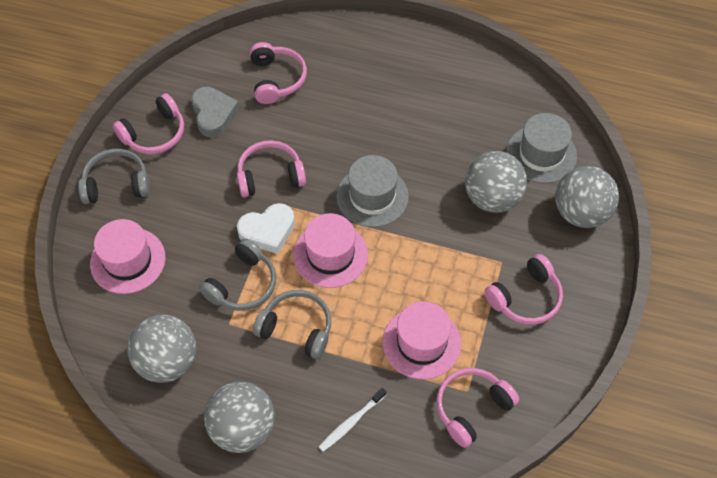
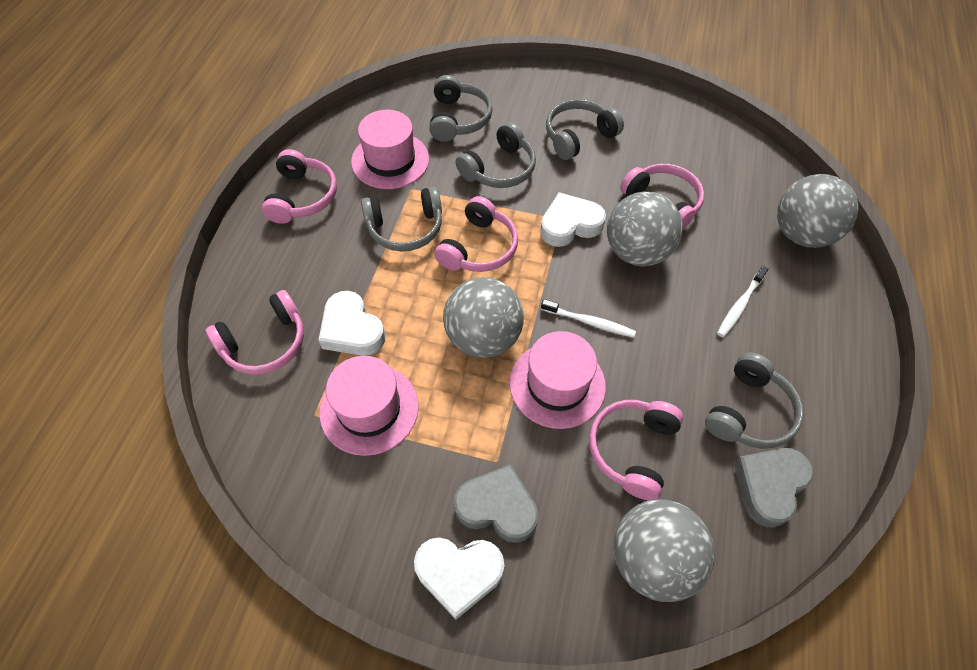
grey hat: [336,155,409,227] [507,113,577,184] = 2 -> none = 0
grey headphones: [78,149,150,204] [199,239,276,311] [253,290,331,359] = 3 -> [361,187,442,251] [429,75,493,142] [456,122,536,188] [546,99,624,160] [705,353,804,449] = 5
grey heart: [191,86,239,137] = 1 -> [454,464,538,543] [734,448,814,528] = 2
white heart: [237,203,295,254] = 1 -> [318,291,385,356] [414,537,504,620] [540,192,606,247] = 3
white toothbrush: [319,388,386,452] = 1 -> [541,299,636,338] [717,266,768,337] = 2

